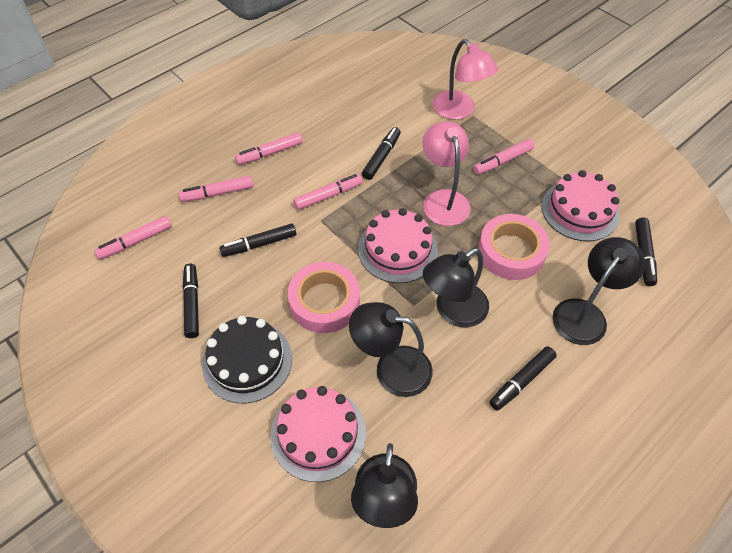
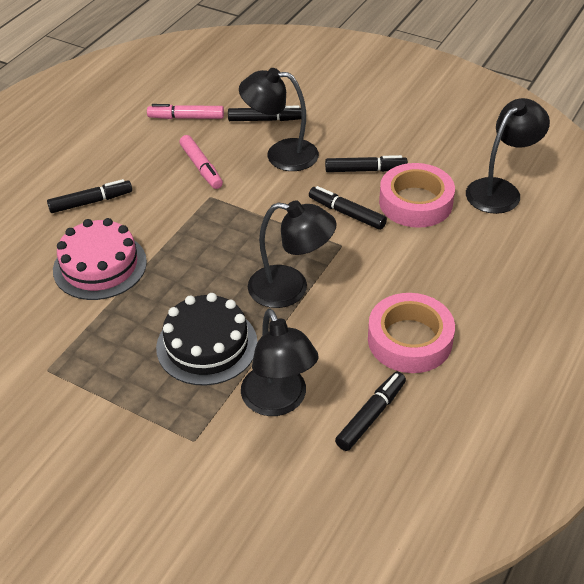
pink cake: [270,386,366,482] [358,208,438,283] [542,170,620,241] = 3 -> [53,218,147,300] = 1
pink lamp: [422,121,471,226] [433,39,498,120] = 2 -> none = 0
pink marker: [94,216,172,260] [179,176,253,202] [235,132,303,165] [293,174,363,210] [473,139,534,175] = 5 -> [147,104,224,119] [179,135,223,189] = 2

